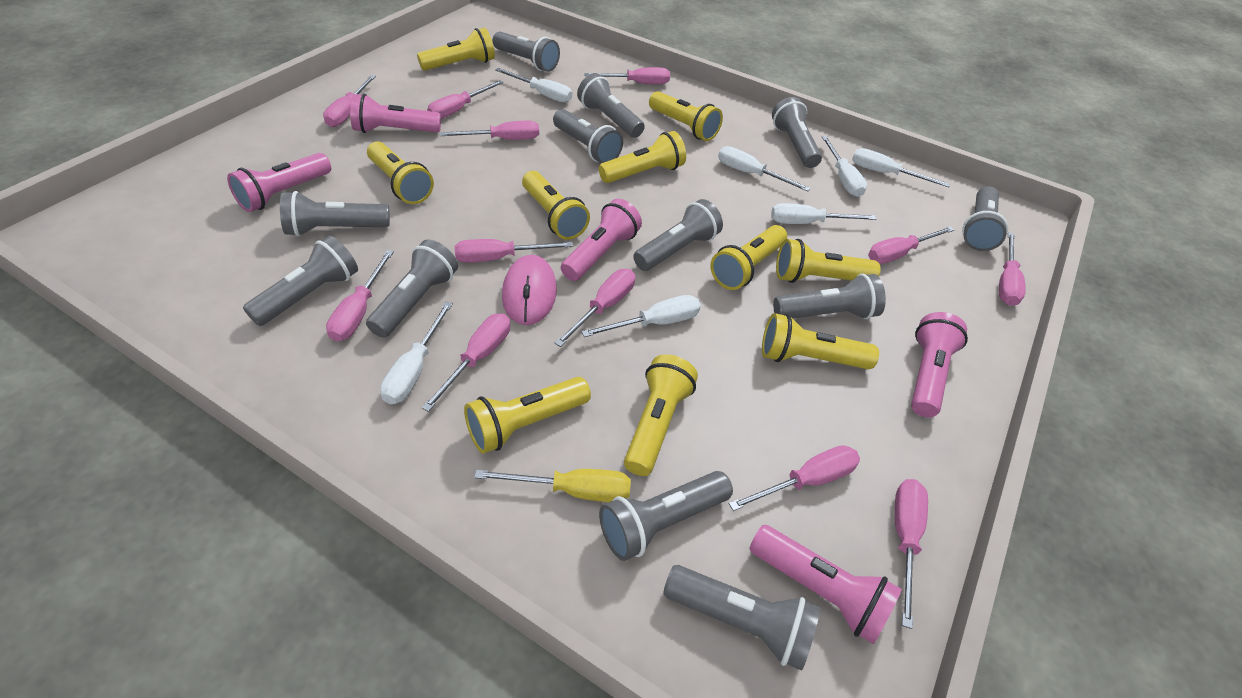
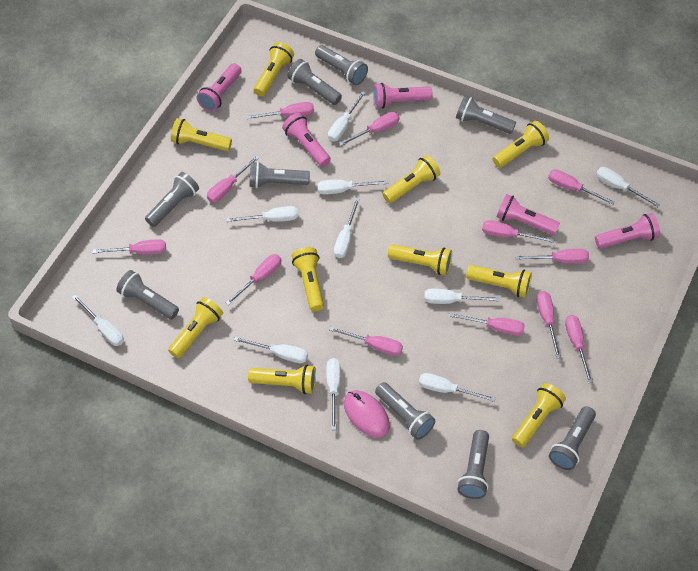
grey flashlight: [243,236,358,326] [280,191,390,237] [366,239,458,338] [492,32,560,72] [553,109,623,163] [577,73,645,138] [599,471,733,561] [633,199,723,271] [663,565,820,671] [772,97,822,168] [773,274,886,319] [962,187,1009,251] = 12 -> [116,270,179,319] [145,172,199,227] [249,161,310,188] [287,59,342,105] [315,45,368,85] [375,382,435,440] [456,96,516,134] [458,430,489,499] [549,406,596,470] = 9
white screwdriver: [380,302,453,404] [495,68,572,103] [582,295,701,337] [718,146,811,191] [771,203,877,224] [822,136,867,197] [852,148,950,187] = 7 -> [72,294,124,346] [226,206,298,222] [234,337,308,363] [317,180,388,195] [326,358,341,430] [328,91,366,141] [334,198,360,258] [419,373,496,402] [424,289,499,304] [596,167,660,207] = 10
yellow screwdriver: [475,469,631,502] = 1 -> none = 0

